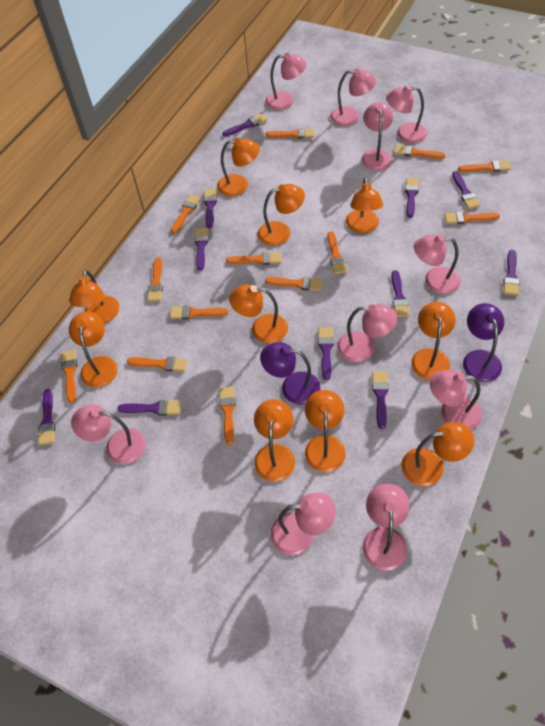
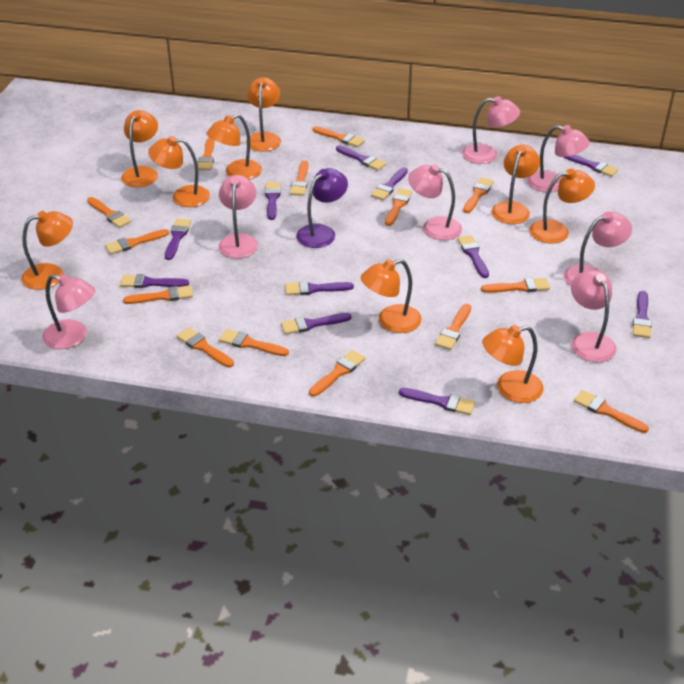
orange brush: [61,350,77,403] [127,356,187,372] [147,257,163,302] [170,305,228,319] [171,194,201,234] [219,387,236,445] [226,252,281,265] [265,277,322,291] [266,128,314,139] [327,231,347,274] [394,145,446,159] [444,212,500,224] [458,160,511,172] = 13 -> [87,197,131,228] [105,229,169,254] [123,285,193,304] [177,327,234,368] [198,137,215,170] [219,329,289,356] [290,160,308,196] [309,350,365,397] [312,126,365,147] [385,188,413,226] [435,304,471,350] [463,177,494,213] [481,278,550,293] [574,390,649,433] = 14
orange lamp: [69,270,120,323] [69,311,118,388] [217,138,260,196] [229,284,288,343] [254,399,295,482] [258,184,305,246] [305,390,346,472] [346,178,383,233] [401,422,474,486] [411,302,456,380] = 10 -> [21,211,73,290] [121,110,158,187] [148,136,210,207] [207,114,262,180] [246,77,281,152] [361,259,422,333] [482,325,544,403] [492,144,540,224] [529,169,595,244] = 9
pink lamp: [71,404,146,464] [265,52,307,110] [270,493,336,555] [330,68,376,126] [337,304,398,362] [362,102,393,171] [362,484,410,571] [386,85,427,143] [414,235,461,294] [430,370,482,430] = 10 -> [42,274,96,349] [219,175,258,259] [408,164,462,240] [462,96,520,164] [527,125,590,192] [564,211,632,286] [571,270,617,362] = 7
purple lamp: [260,342,320,404] [463,303,504,382] = 2 -> [296,168,348,248] = 1

